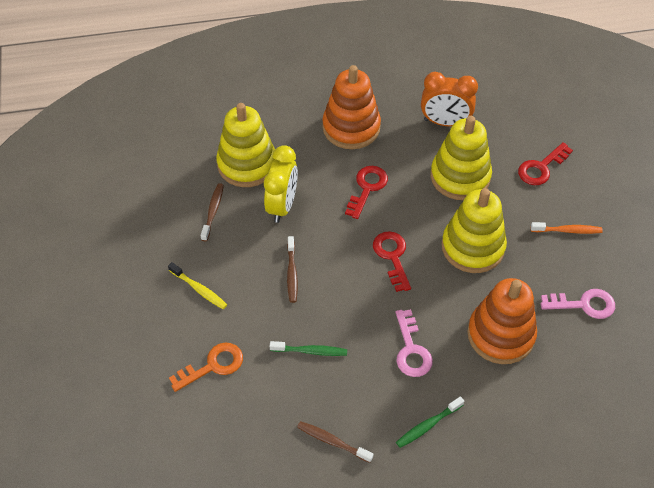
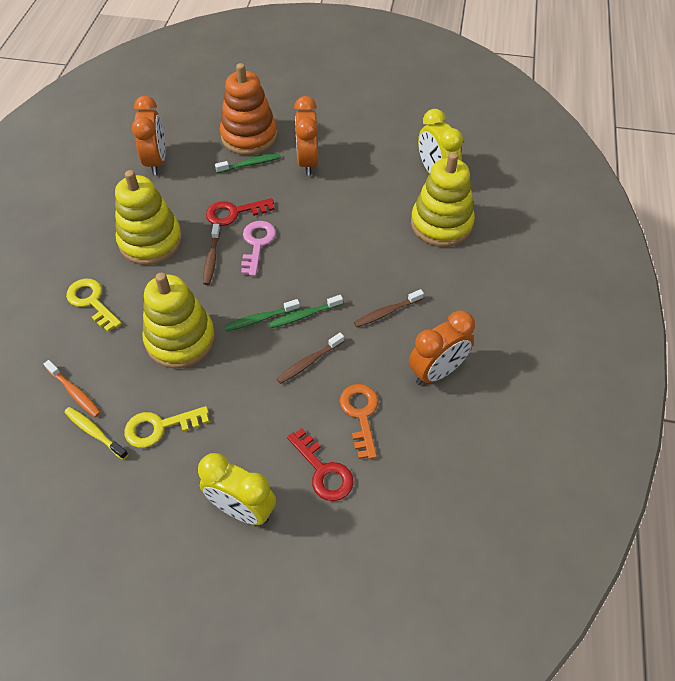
green toothbrush: [270,341,347,356] [396,396,464,448] = 2 -> [215,153,281,173] [225,299,300,332] [269,295,343,328] = 3
orange clock: [421,72,478,126] = 1 -> [132,96,165,175] [294,96,318,176] [409,310,475,385] = 3
orange stacking toy: [322,65,381,149] [467,278,537,364] = 2 -> [220,63,277,155] = 1
pink key: [396,309,433,377] [541,289,615,319] = 2 -> [241,221,276,276] = 1
red key: [345,166,388,219] [373,231,411,292] [518,142,573,185] = 3 -> [206,198,275,226] [287,428,353,501] = 2
yellow clock: [264,145,298,223] = 1 -> [198,453,276,525] [418,109,463,174] = 2
yellow key: none = 0 -> [66,278,122,332] [124,406,209,448] = 2

